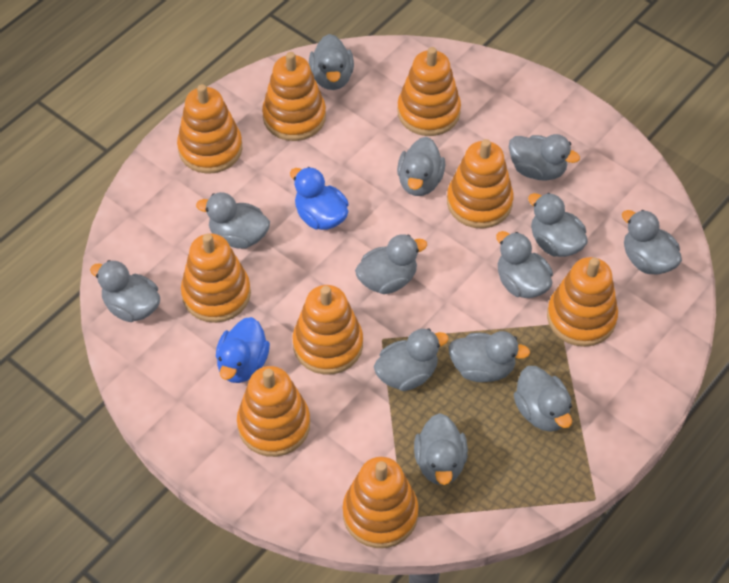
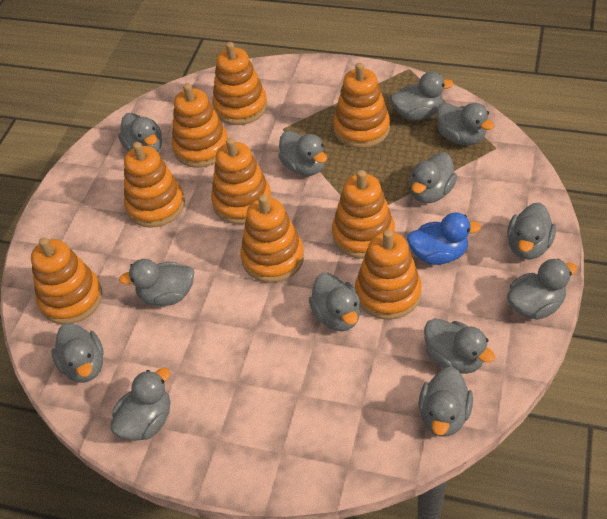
blue duck: [216,317,270,383] [290,167,349,230] = 2 -> [407,213,481,265] = 1

